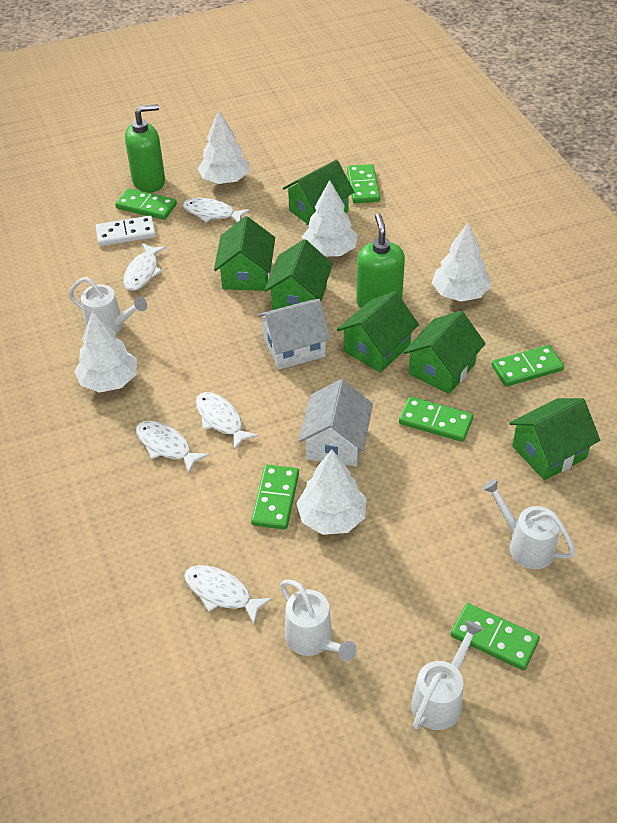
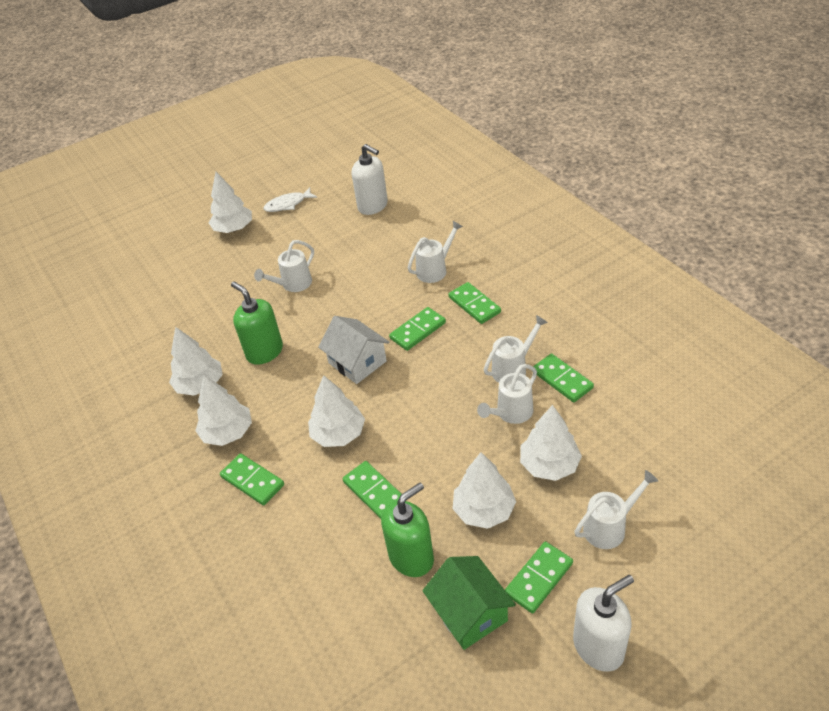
green house: [214,216,275,291] [264,239,333,310] [283,160,354,225] [337,291,419,373] [403,311,486,394] [509,398,600,480] = 6 -> [422,556,516,650] = 1
white domino: [95,216,156,246] = 1 -> none = 0
white fish: [123,243,166,291] [136,421,209,474] [183,198,250,223] [184,565,272,624] [196,392,258,450] = 5 -> [263,187,317,212] = 1
white house: [257,299,331,370] [298,379,373,466] = 2 -> [318,316,390,384] = 1
white soap dispenser: none = 0 -> [352,144,388,215] [573,575,634,672] = 2
white tree: [74,311,137,393] [198,110,249,184] [296,449,367,535] [302,180,358,257] [432,222,491,302] = 5 -> [169,327,223,396] [195,375,252,446] [209,172,252,233] [308,375,365,447] [453,452,516,529] [520,405,582,481] = 6
white watering can: [69,277,147,333] [280,580,357,661] [411,620,484,730] [482,478,575,569] = 4 -> [254,240,314,292] [408,221,463,283] [477,364,537,424] [483,315,548,383] [574,470,658,549] = 5

